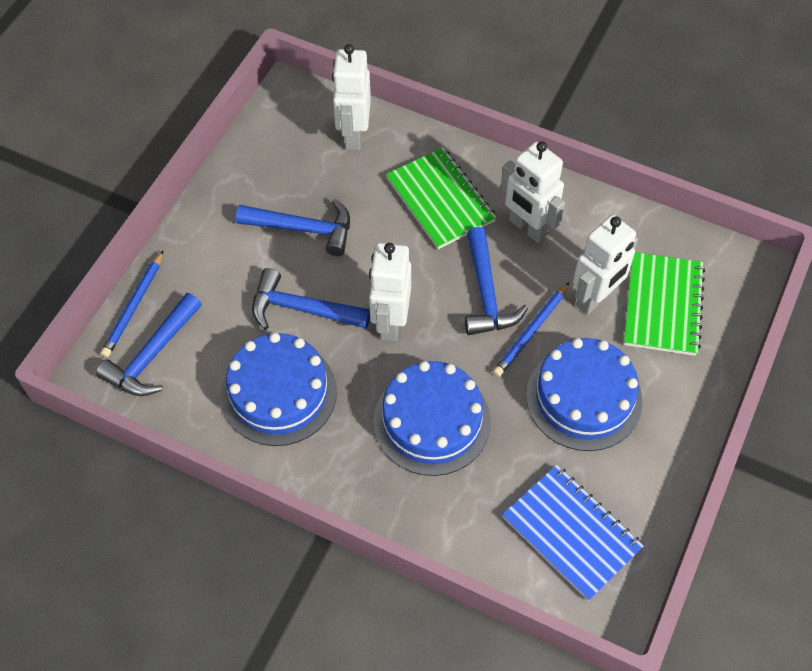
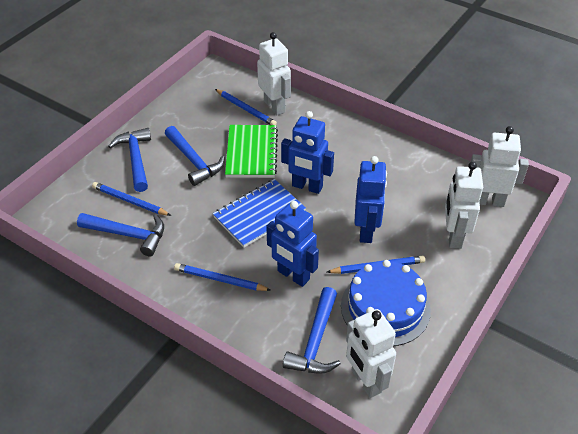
blue cake: [221,333,337,446] [374,361,491,476] [526,338,642,451] = 3 -> [341,260,431,346] = 1
blue pencil: [101,250,164,357] [493,282,569,377] = 2 -> [92,182,171,216] [174,263,271,291] [215,89,277,125] [327,256,425,274] = 4
blue robot: none = 0 -> [266,201,319,287] [281,111,334,194] [354,156,387,243] = 3
green notebook: [386,148,497,249] [624,252,705,356] = 2 -> [225,125,278,178] = 1

